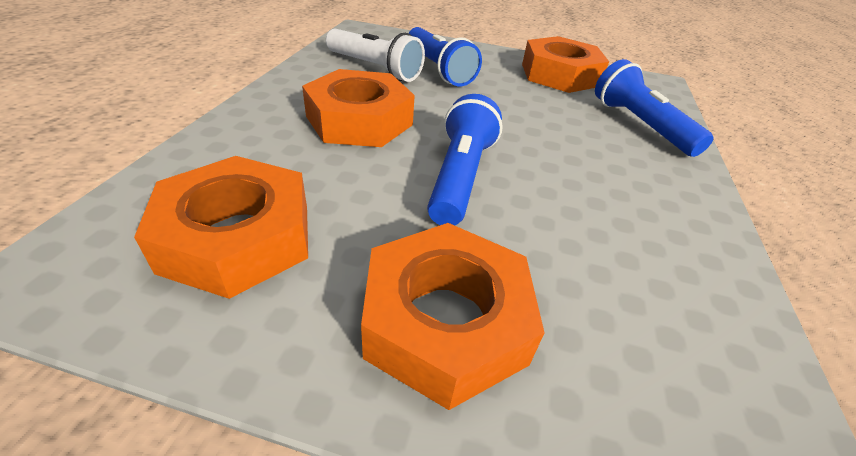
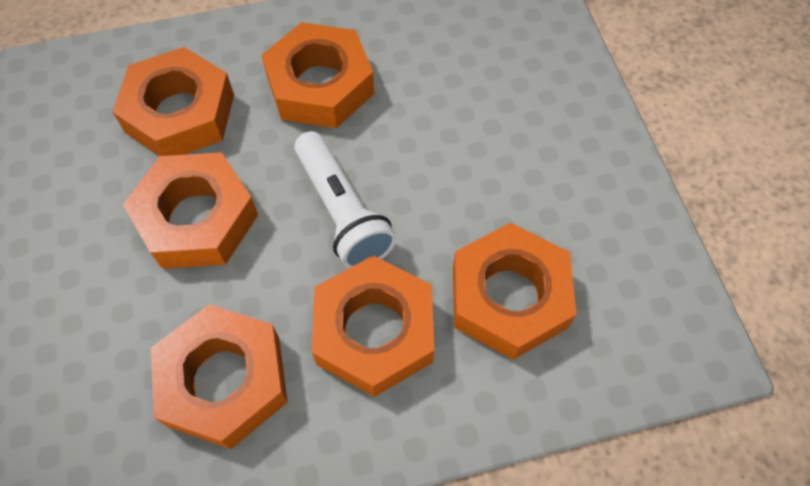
blue flashlight: [409,27,482,86] [427,94,503,225] [595,59,714,157] = 3 -> none = 0
orange nut: [134,156,308,299] [302,69,415,147] [361,223,545,410] [522,36,609,93] = 4 -> [113,47,234,156] [123,152,258,269] [151,304,288,449] [261,22,374,128] [312,255,434,397] [453,223,577,360] = 6

